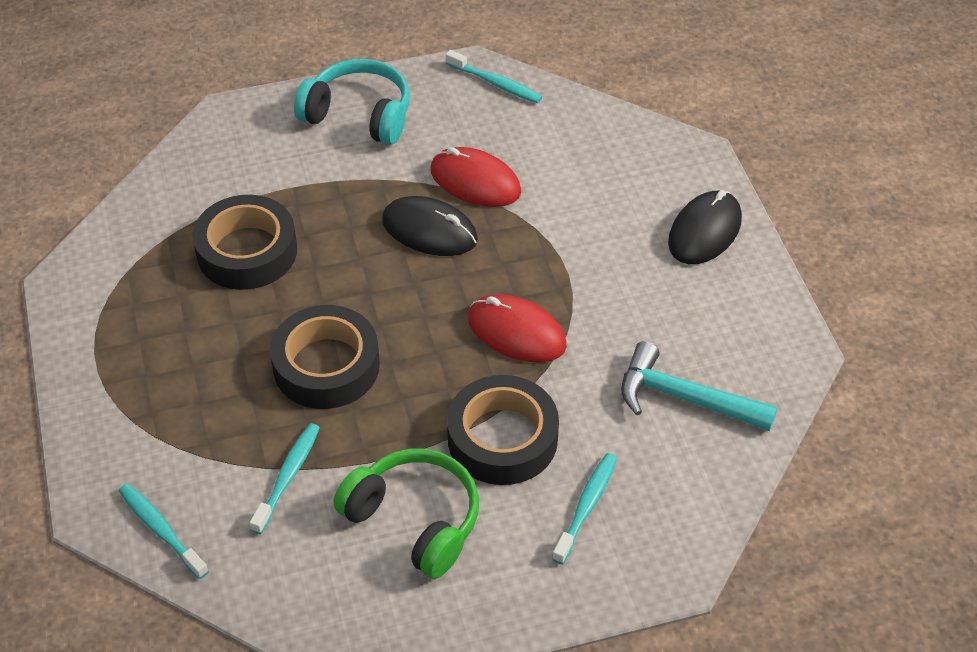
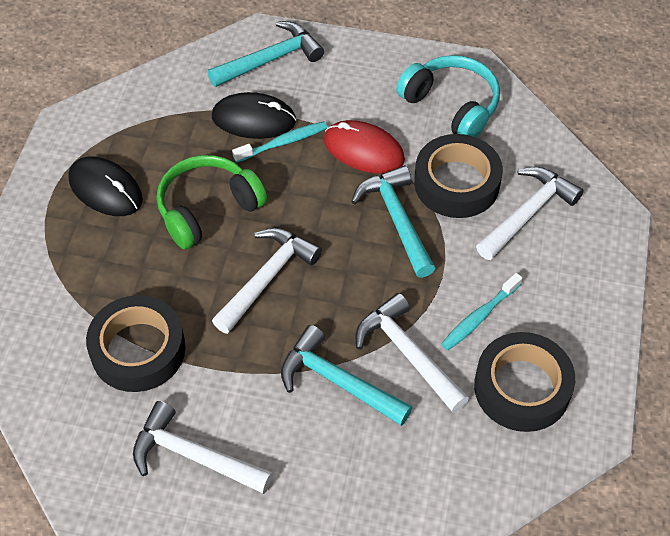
red mouse: [430,147,521,207] [468,294,567,363] = 2 -> [324,120,405,174] = 1
turquoise hammer: [621,341,778,431] = 1 -> [207,21,324,87] [281,325,413,426] [351,165,435,278] = 3
turquoise toothbrush: [119,483,209,579] [250,423,320,534] [446,50,542,103] [552,453,617,564] = 4 -> [232,121,327,163] [441,273,522,351] = 2
white hammer: none = 0 -> [133,401,273,494] [212,228,322,334] [356,293,469,413] [476,167,584,260] = 4

